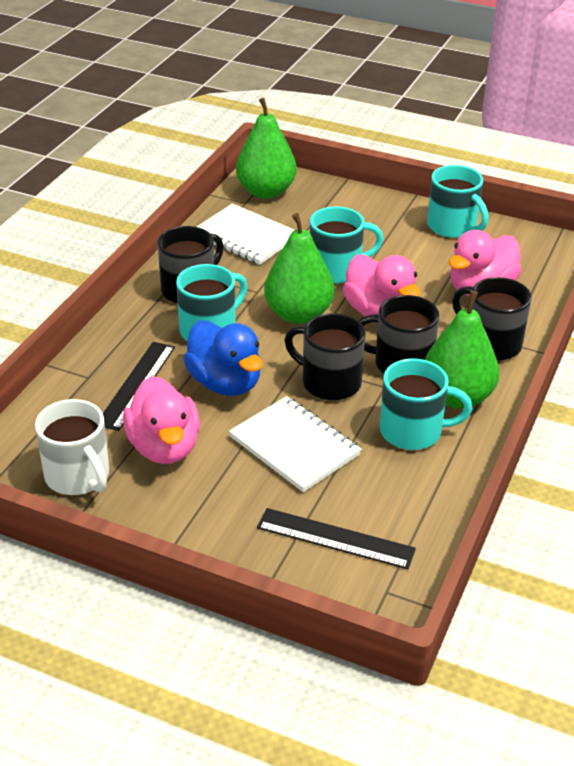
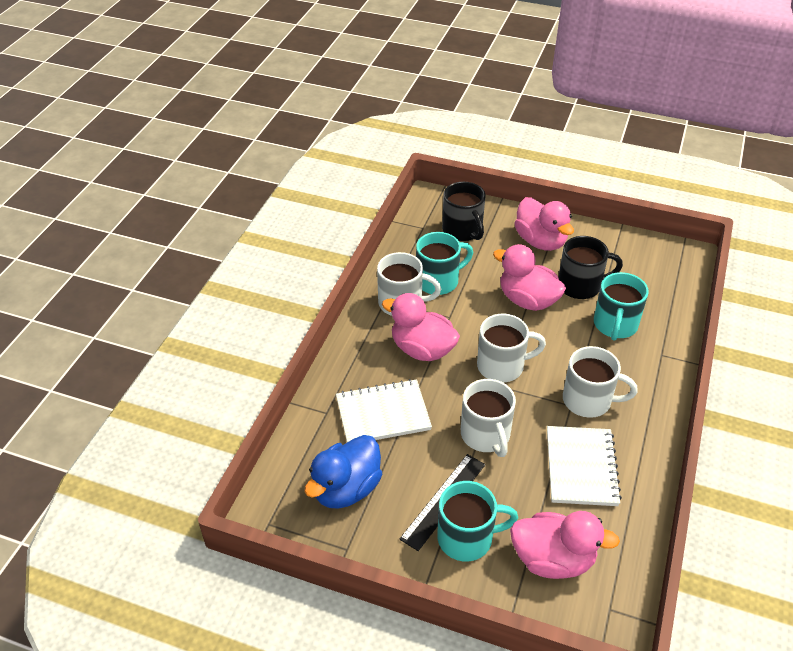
black mug: [158,226,224,304] [285,313,366,401] [358,295,439,373] [452,277,531,361] = 4 -> [442,182,486,241] [558,236,623,299] = 2
black ruler: [103,342,175,431] [257,508,416,569] = 2 -> [399,454,485,551] = 1
green pear: [236,98,297,199] [264,213,334,324] [424,291,499,409] = 3 -> none = 0
pink duck: [123,376,200,464] [343,254,420,316] [449,230,522,296] = 3 -> [382,293,460,361] [493,244,566,311] [510,511,620,579] [514,197,574,251] = 4
turquoise mug: [176,264,248,341] [310,206,384,284] [380,359,472,450] [427,165,489,238] = 4 -> [416,232,473,295] [437,481,518,561] [594,272,649,341] = 3
white mug: [35,399,109,495] = 1 -> [377,252,441,316] [461,379,516,457] [477,314,546,382] [563,346,638,418] = 4

